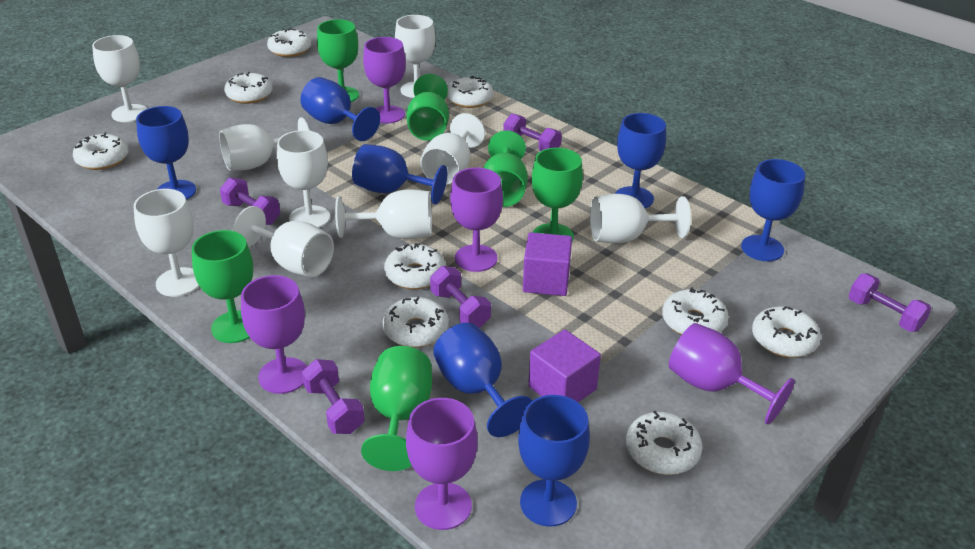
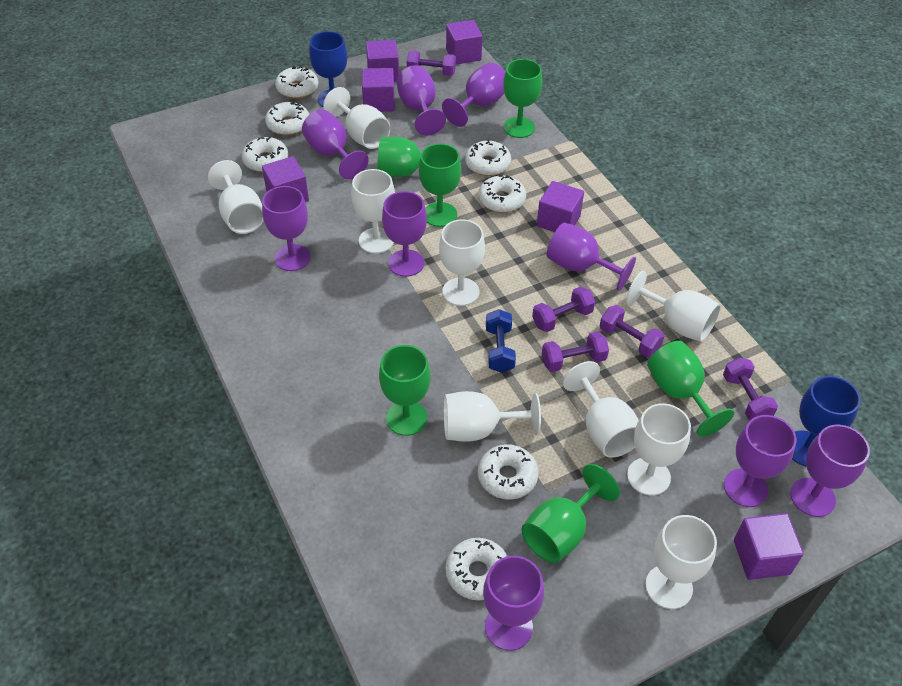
blue dumbbell: none = 0 -> [486,309,516,373] = 1
blue goblet: [136,106,196,200] [300,77,380,141] [352,144,447,204] [433,323,532,437] [518,395,590,527] [615,113,666,208] [741,159,805,261] = 7 -> [309,31,347,107] [792,376,861,466] = 2
purple cube: [523,232,572,296] [528,329,601,402] = 2 -> [262,156,309,202] [362,68,395,112] [366,40,399,82] [446,20,482,65] [537,181,584,232] [734,513,804,580] = 6
purple goblet: [241,275,307,394] [363,37,406,124] [406,398,478,530] [450,168,503,272] [669,323,795,425] = 5 -> [262,186,311,271] [302,109,369,180] [382,191,427,277] [397,65,446,135] [442,63,505,127] [483,556,544,651] [546,222,636,291] [724,415,796,507] [790,425,870,517] = 9
white donut: [73,132,129,170] [224,72,273,104] [267,28,311,57] [383,297,449,348] [384,243,446,289] [447,76,493,108] [626,411,703,475] [662,287,728,335] [752,306,821,358] = 9 -> [242,137,288,172] [265,101,309,135] [275,66,318,99] [445,538,508,601] [465,139,511,176] [478,444,538,500] [479,175,526,213] = 7

